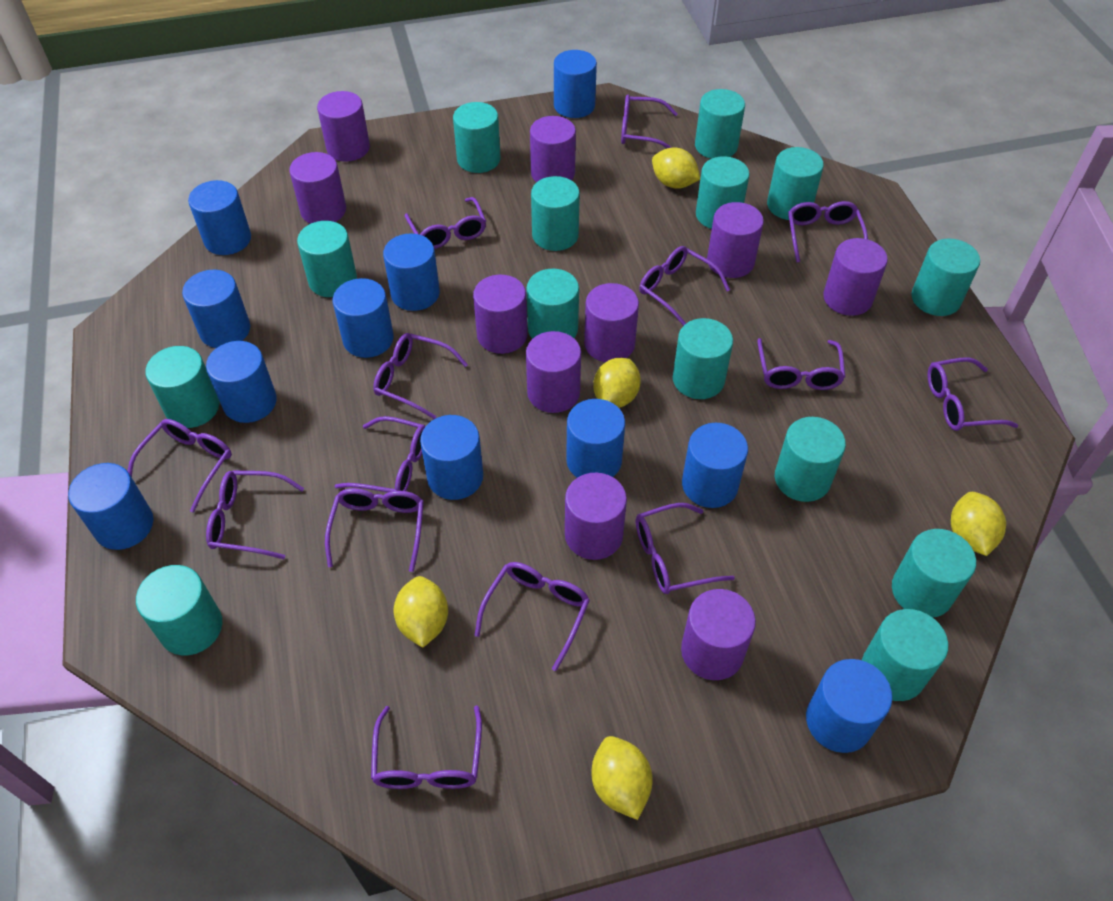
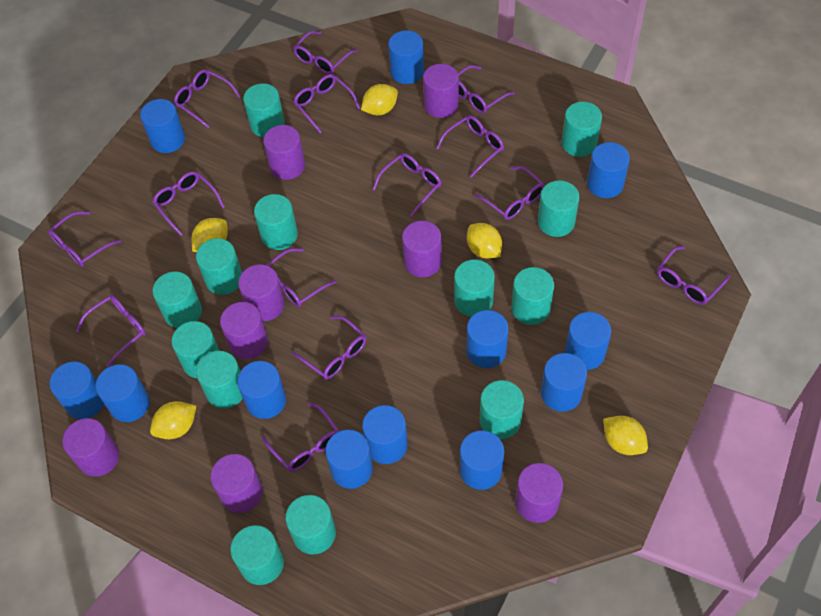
blue cylinder: [68,463,153,550] [182,270,250,348] [188,180,251,255] [206,341,277,423] [333,278,394,358] [383,233,440,311] [420,415,483,500] [554,50,597,118] [566,399,625,478] [682,423,748,508] [806,659,892,753] = 11 -> [50,362,104,419] [96,364,150,422] [140,99,185,153] [237,361,286,419] [325,430,373,489] [362,405,408,464] [388,30,424,84] [460,430,504,490] [466,310,508,368] [541,353,587,412] [565,312,611,370] [587,142,630,198] = 12
purple cylinder: [289,152,346,224] [317,91,370,162] [473,275,528,354] [526,331,581,413] [530,116,576,182] [565,473,627,560] [584,283,639,362] [681,589,756,680] [707,202,764,278] [823,238,888,316] = 10 -> [62,418,119,477] [210,454,263,513] [220,302,268,359] [238,264,285,321] [263,125,305,180] [402,221,442,277] [423,64,459,118] [515,463,563,523] = 8
turquoise cylinder: [136,565,222,655] [145,346,220,428] [297,221,357,297] [453,102,501,173] [527,269,579,339] [531,176,580,251] [673,318,733,399] [695,89,745,159] [696,156,750,229] [767,147,824,220] [775,417,846,502] [862,609,949,701] [892,529,976,618] [911,238,980,316] = 14 -> [153,272,202,328] [172,321,220,378] [196,238,242,295] [196,351,243,409] [230,525,284,585] [243,83,285,138] [254,194,298,250] [285,495,336,555] [454,259,495,317] [480,380,524,439] [511,267,554,325] [538,180,579,237] [561,102,602,157] = 13

